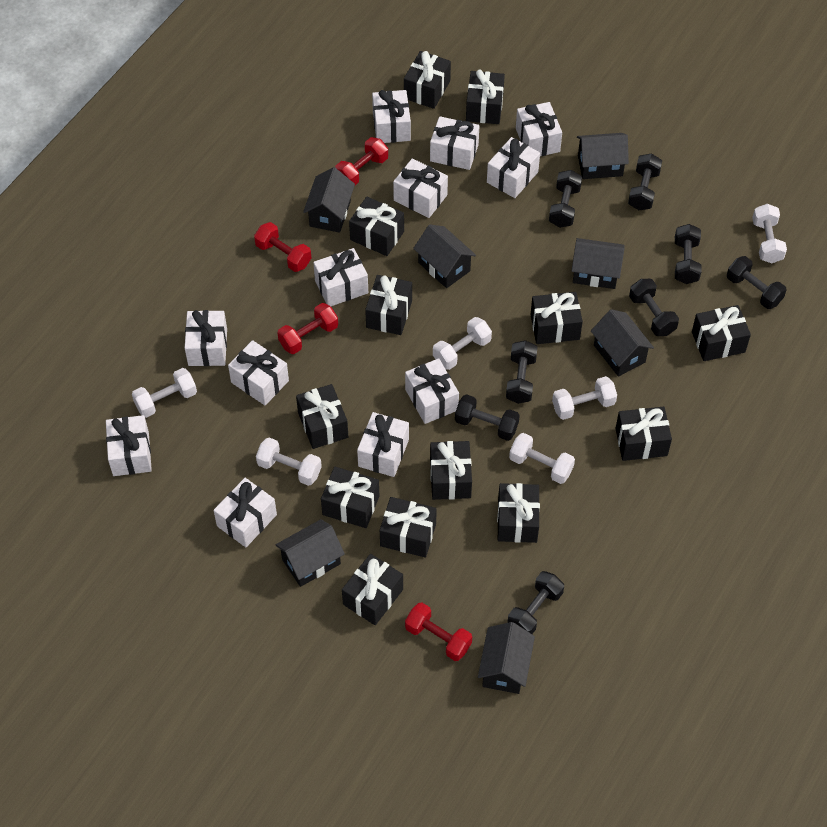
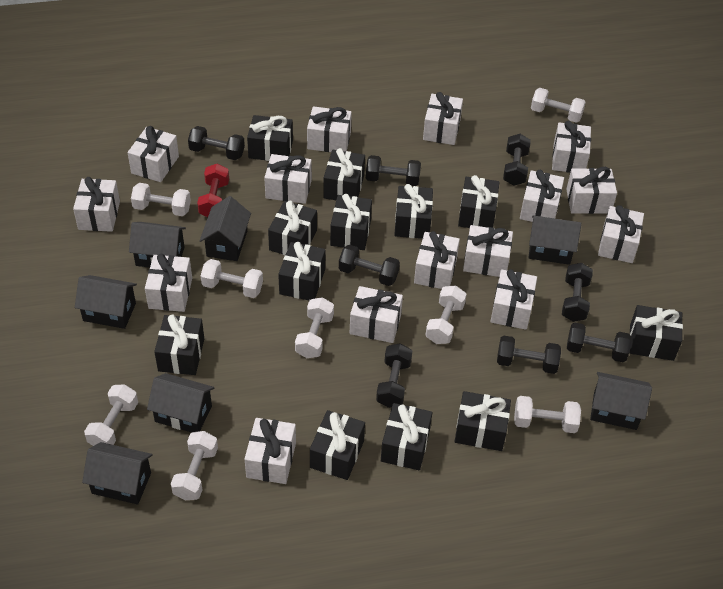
black gift: [296,384,348,449] [321,467,379,528] [342,554,403,625] [349,197,404,256] [365,275,412,335] [380,497,437,558] [404,51,451,109] [430,441,472,500] [466,70,505,124] [497,483,540,543] [530,292,583,344] [615,407,672,461] [692,305,751,361] = 13 -> [154,315,204,375] [247,115,293,161] [268,201,317,255] [278,242,325,300] [310,410,365,480] [323,148,365,200] [330,194,372,250] [381,403,432,470] [394,184,433,239] [454,391,511,451] [458,175,500,228] [629,305,683,361] = 12
red dumbbell: [254,222,311,272] [277,303,338,354] [335,137,388,185] [405,602,472,661] = 4 -> [197,164,229,217] = 1
white dumbbell: [132,368,197,418] [256,438,322,486] [433,317,492,370] [509,433,575,484] [552,376,617,420] [752,204,787,263] = 6 -> [84,384,138,446] [131,183,191,216] [171,431,218,500] [201,259,263,298] [295,297,334,358] [425,285,466,344] [514,396,581,433] [531,88,586,123] = 8
white gift: [106,415,152,476] [185,310,227,366] [213,478,277,547] [228,340,289,405] [313,248,368,306] [357,412,409,477] [372,90,411,143] [393,158,448,218] [405,358,459,424] [430,116,479,170] [487,137,540,198] [516,102,562,156] = 12 -> [73,177,120,232] [128,126,179,182] [145,254,192,312] [245,418,296,484] [264,154,312,204] [307,106,352,152] [350,286,403,343] [414,231,460,289] [423,92,463,145] [463,225,513,277] [490,269,537,330] [520,170,564,222] [552,121,591,173] [566,167,617,214] [598,205,644,263] = 15

